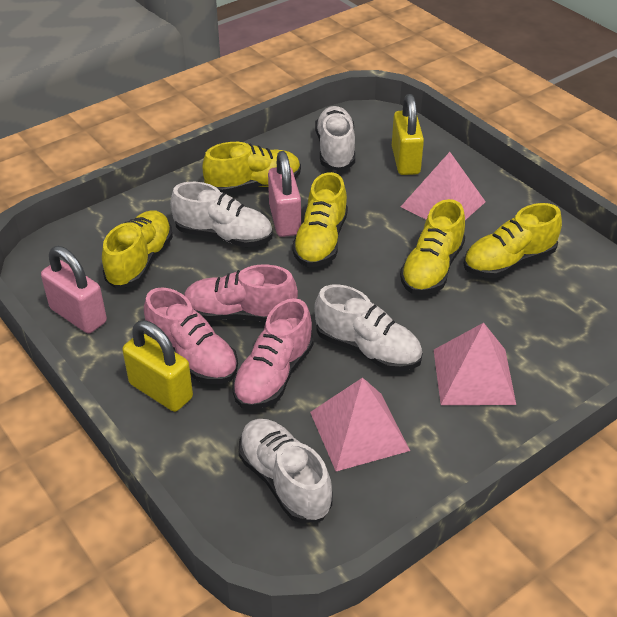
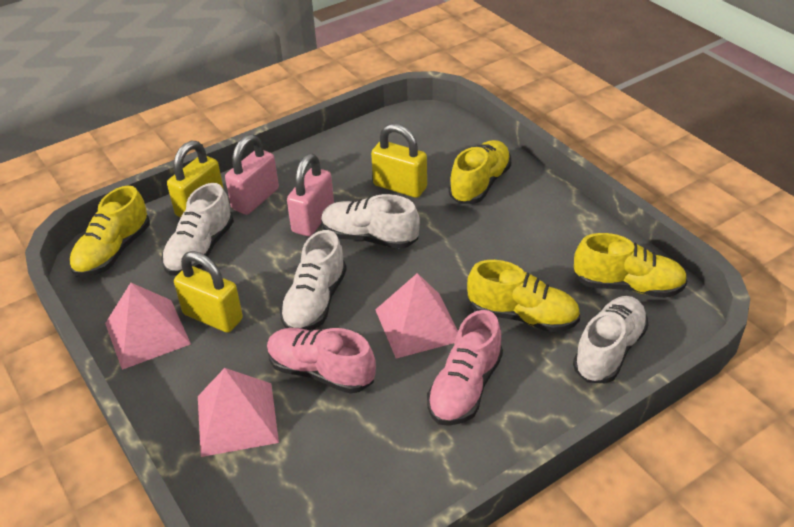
pink shoe: [144,287,238,384] [184,265,298,322] [232,298,314,409] = 3 -> [267,328,376,394] [427,310,503,426] = 2
yellow padlock: [122,321,193,412] [392,94,424,175] = 2 -> [167,141,224,217] [174,251,243,333] [371,124,427,198] = 3
yellow shoe: [102,210,173,288] [203,142,301,194] [292,172,348,267] [400,199,465,295] [463,203,562,278] = 5 -> [69,186,150,277] [449,140,511,204] [467,260,580,332] [574,233,688,298] = 4

